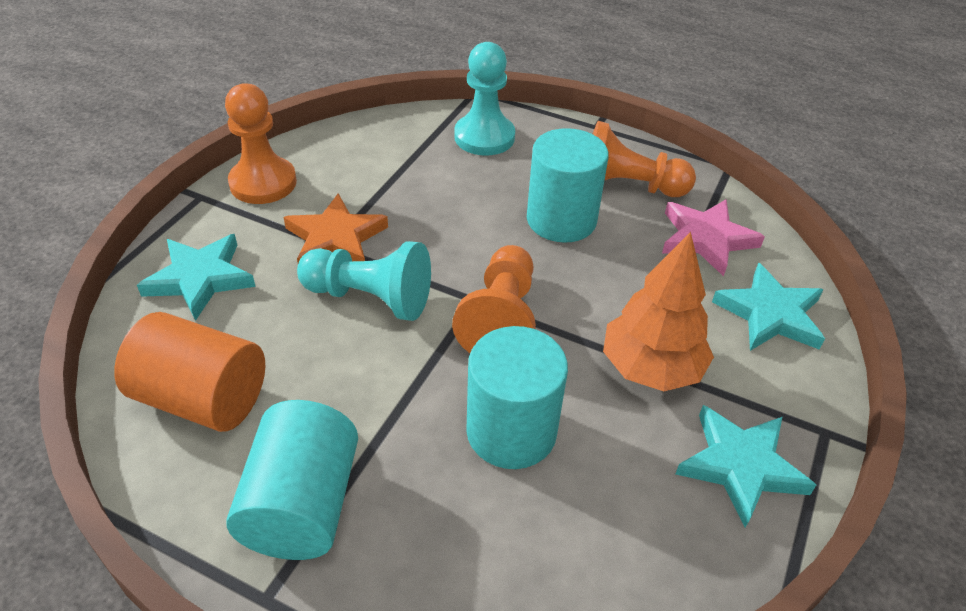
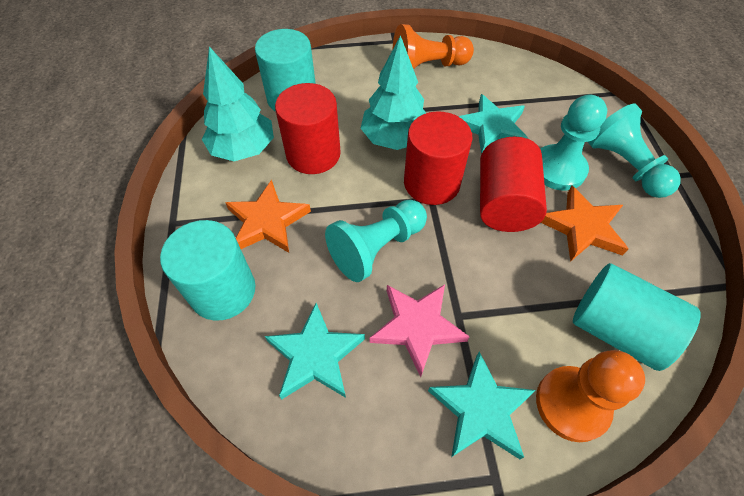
orange cylinder: [114,312,265,432] = 1 -> none = 0
orange pawn: [225,83,297,204] [452,245,536,353] [593,121,696,197] = 3 -> [392,24,474,69] [536,350,645,442] = 2
orange star: [284,193,388,263] = 1 -> [225,180,311,253] [541,186,628,262] = 2
orange tree: [603,232,714,391] = 1 -> none = 0
red cylinder: none = 0 -> [275,83,341,174] [404,111,472,205] [480,137,547,232] = 3
turquoise pawn: [297,241,431,321] [454,42,515,156] = 2 -> [325,200,427,282] [540,95,607,191] [588,104,681,198] = 3
turquoise tree: none = 0 -> [202,47,274,161] [360,35,426,150] = 2

